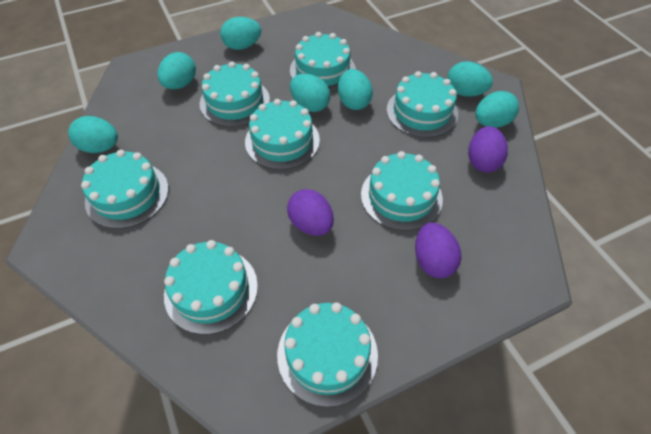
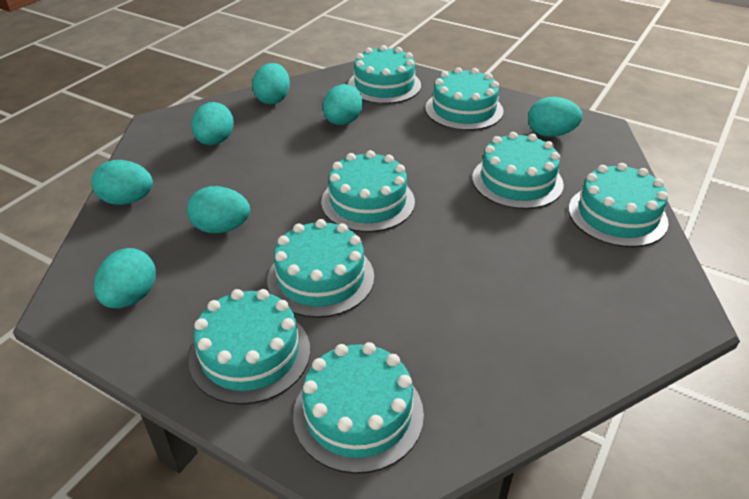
purple egg: [287,189,334,236] [415,223,461,278] [468,126,508,173] = 3 -> none = 0

